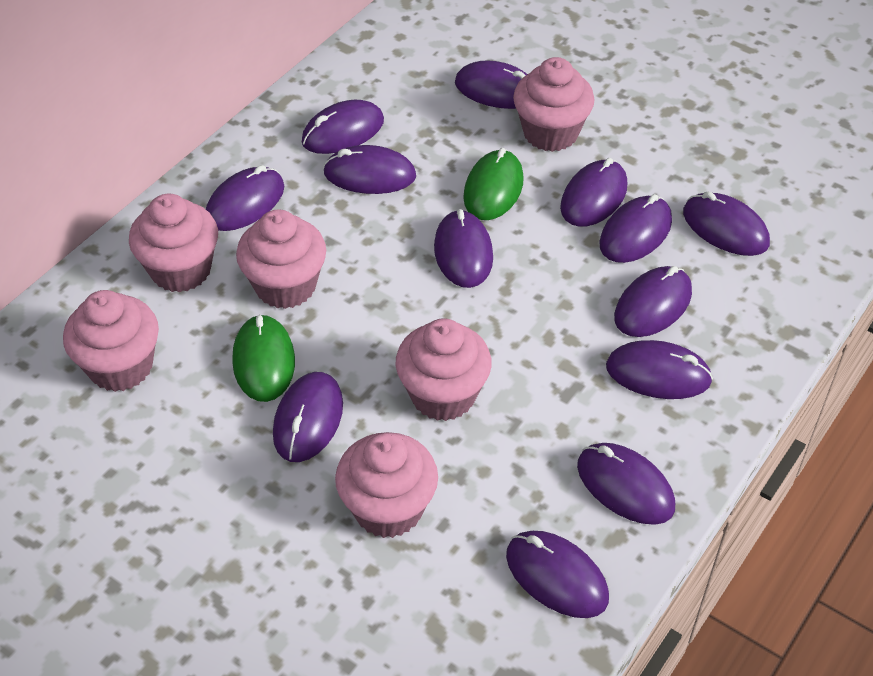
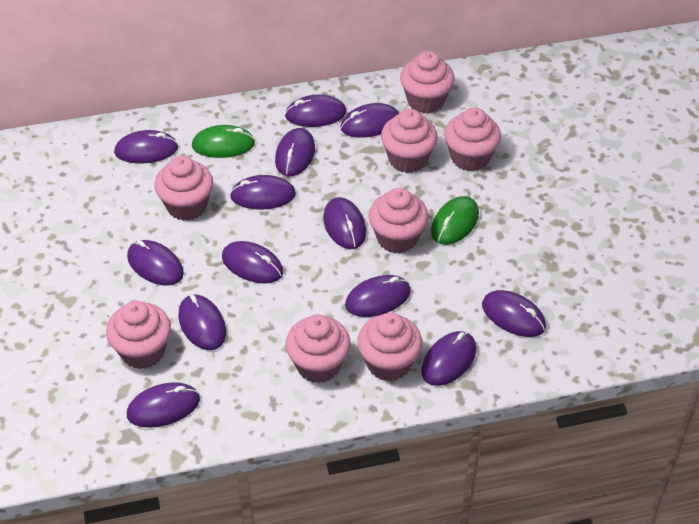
pink cupcake: [63,290,159,392] [129,194,218,293] [236,210,326,309] [335,432,438,538] [396,319,492,421] [513,57,595,152] = 6 -> [106,301,171,369] [154,156,213,221] [285,315,351,383] [357,313,422,381] [368,188,429,254] [381,109,438,173] [400,51,455,114] [444,107,501,171] = 8

